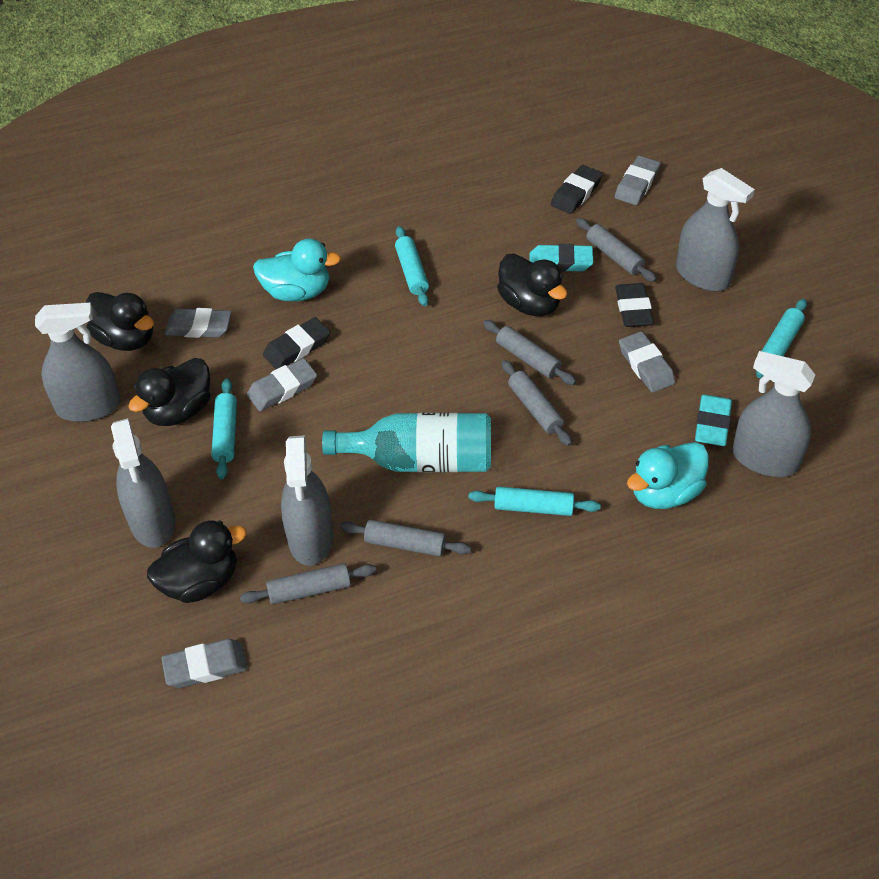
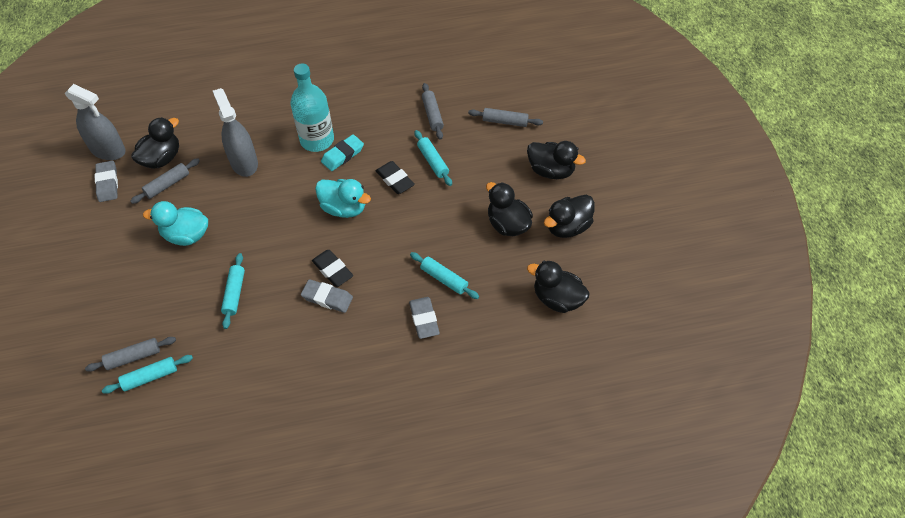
black duck: [86,292,154,351] [128,358,211,426] [147,520,247,603] [497,253,567,316] = 4 -> [131,117,179,168] [486,182,533,236] [527,141,586,179] [527,261,590,313] [544,195,595,238] = 5
black eraser: [263,317,330,369] [551,165,603,214] [615,283,654,327] = 3 -> [312,250,353,287] [376,161,415,194] = 2
grey eraser: [161,639,248,688] [165,308,231,338] [247,358,317,411] [615,156,661,205] [619,331,675,393] = 5 -> [95,161,118,202] [301,279,353,313] [409,297,440,339] = 3
grey rolling pin: [240,563,376,604] [340,520,471,556] [483,320,576,385] [502,360,572,446] [576,218,657,282] = 5 -> [85,337,176,372] [130,158,200,204] [422,83,444,140] [468,108,543,127] = 4
grey spray bottle: [35,303,121,422] [111,418,175,548] [281,435,333,566] [676,168,755,291] [732,351,815,477] = 5 -> [65,84,126,160] [213,88,258,177] = 2
turquoise eraser: [529,244,593,272] [695,395,732,446] = 2 -> [321,134,364,171] = 1

